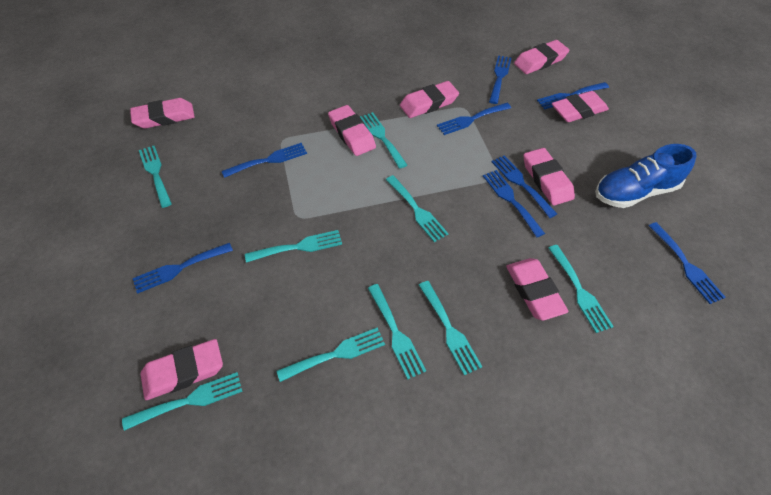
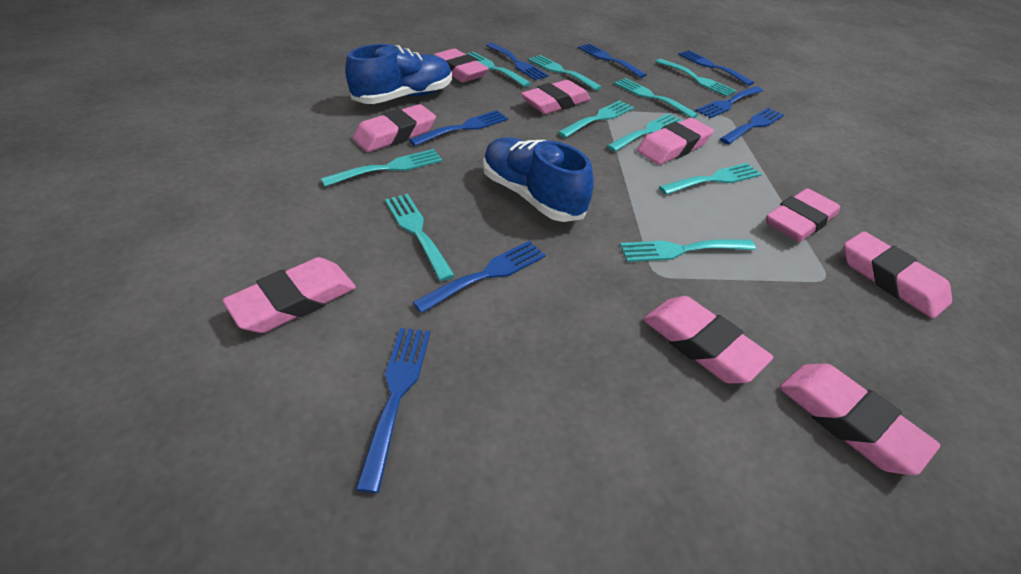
blue shoe: [595,144,696,208] = 1 -> [345,44,452,104] [483,137,594,222] = 2
pink eraser: [130,98,195,129] [140,339,223,400] [328,105,376,156] [400,81,459,118] [506,258,569,320] [514,40,570,74] [523,148,575,206] [552,91,609,122] = 8 -> [222,257,356,333] [353,104,436,152] [434,48,489,83] [521,80,590,114] [637,118,714,165] [643,296,773,383] [766,188,840,242] [779,364,940,475] [844,231,952,318] = 9
turquoise fork: [122,372,243,431] [139,146,172,208] [245,230,342,263] [277,328,385,382] [360,112,407,169] [368,284,426,379] [386,175,449,242] [419,281,482,375] [548,245,614,333] = 9 -> [321,149,443,187] [385,194,455,281] [466,52,531,87] [528,55,602,91] [558,100,634,138] [607,113,683,152] [614,78,698,118] [620,239,756,262] [656,59,737,97] [659,163,762,195] = 10

